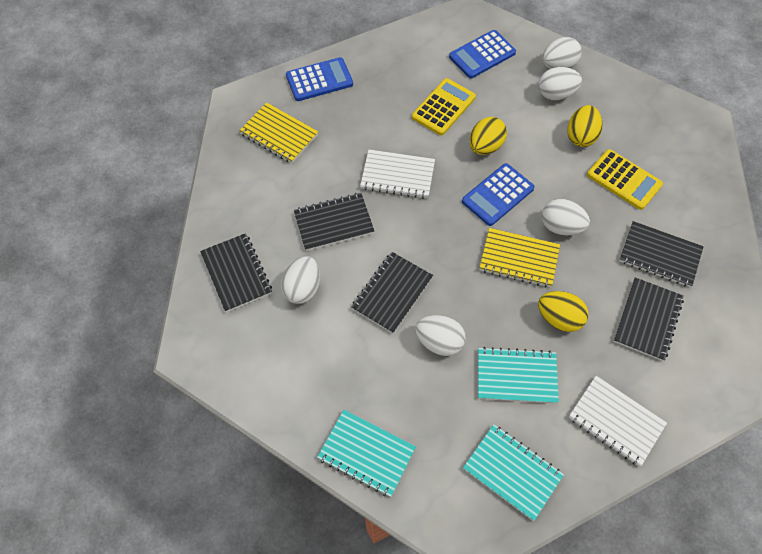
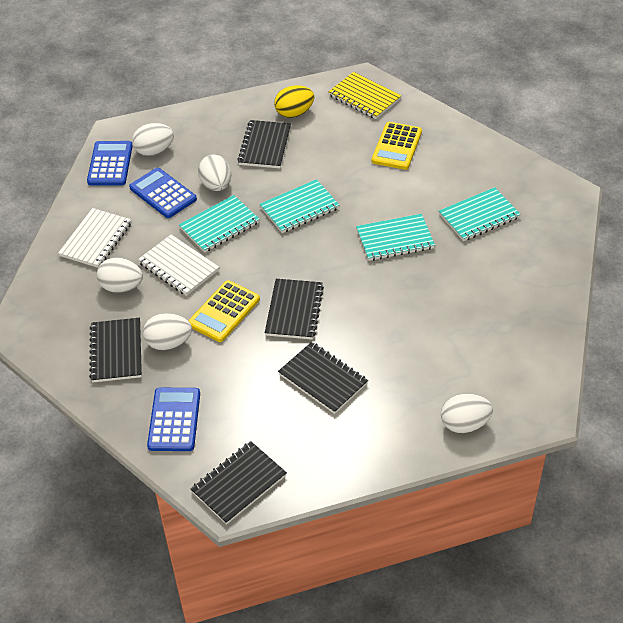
turquoise notebook: [317,410,416,497] [463,424,564,521] [478,347,559,404] = 3 -> [179,195,260,253] [260,179,340,233] [356,214,435,261] [439,187,521,241] = 4
yellow egg: [470,117,507,155] [538,291,588,332] [567,105,602,147] = 3 -> [274,85,314,118] = 1
yellow notebook: [239,102,318,163] [479,228,560,288] = 2 -> [328,72,401,119] = 1

